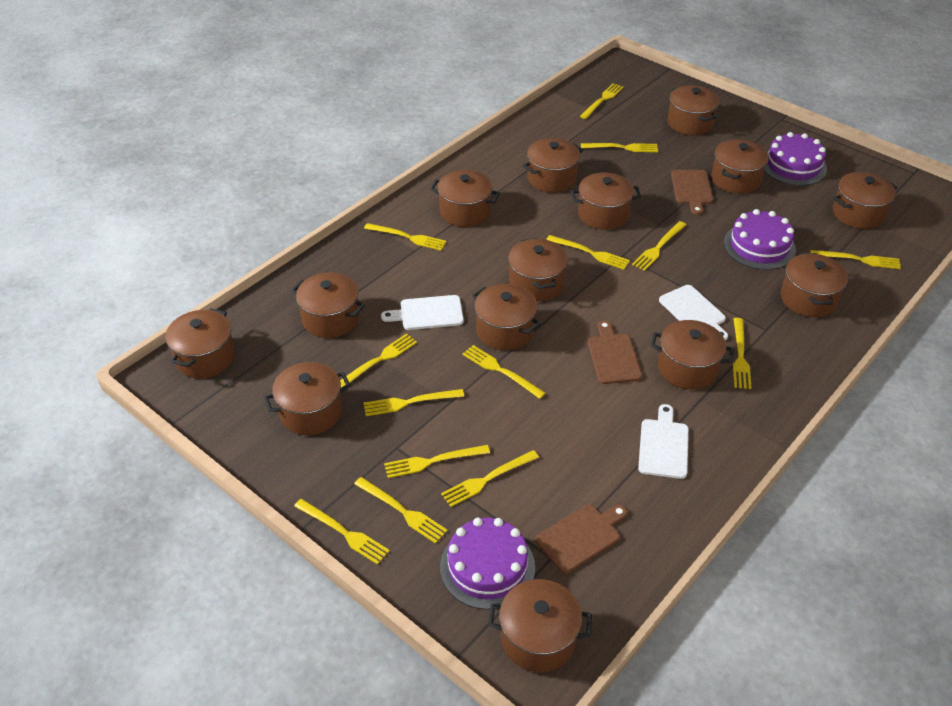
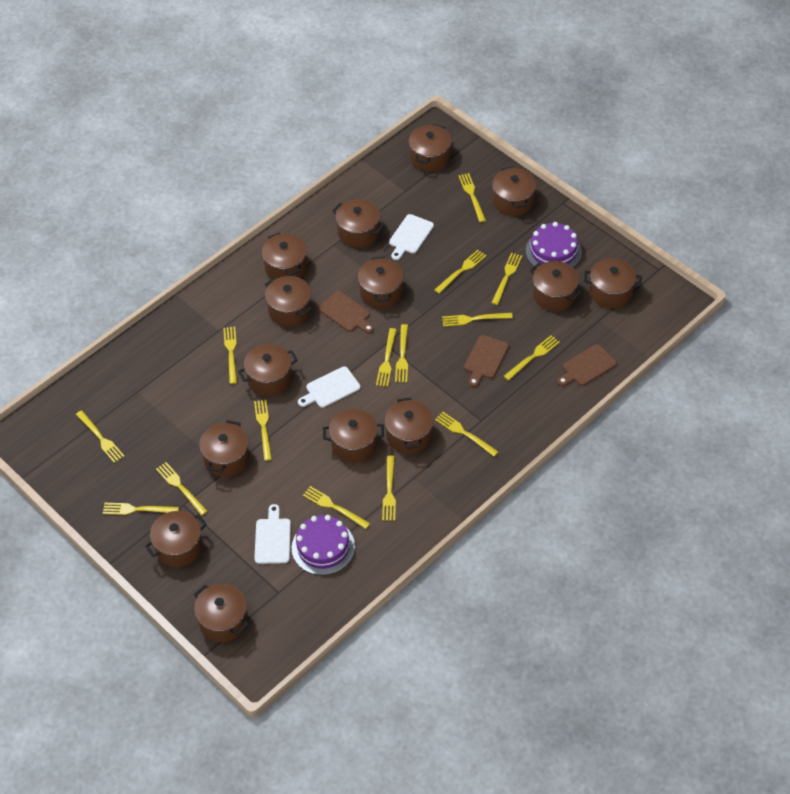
purple cake: [440,518,535,610] [724,209,796,270] [764,132,827,186] = 3 -> [292,515,355,575] [526,222,582,268] = 2
yellow fork: [294,499,390,565] [340,334,417,388] [354,477,448,544] [364,223,446,251] [364,389,464,416] [384,445,490,478] [441,450,539,507] [462,345,546,399] [546,235,630,270] [580,83,624,119] [581,143,658,152] [632,221,686,271] [733,318,751,389] [810,250,901,269] = 14 -> [76,410,124,463] [103,503,179,515] [156,462,207,516] [223,327,237,384] [254,400,272,461] [303,486,370,529] [376,328,397,387] [382,456,396,521] [395,324,408,383] [434,250,486,294] [435,412,498,456] [442,313,513,327] [458,173,486,222] [491,253,522,305] [504,335,560,380] = 15

